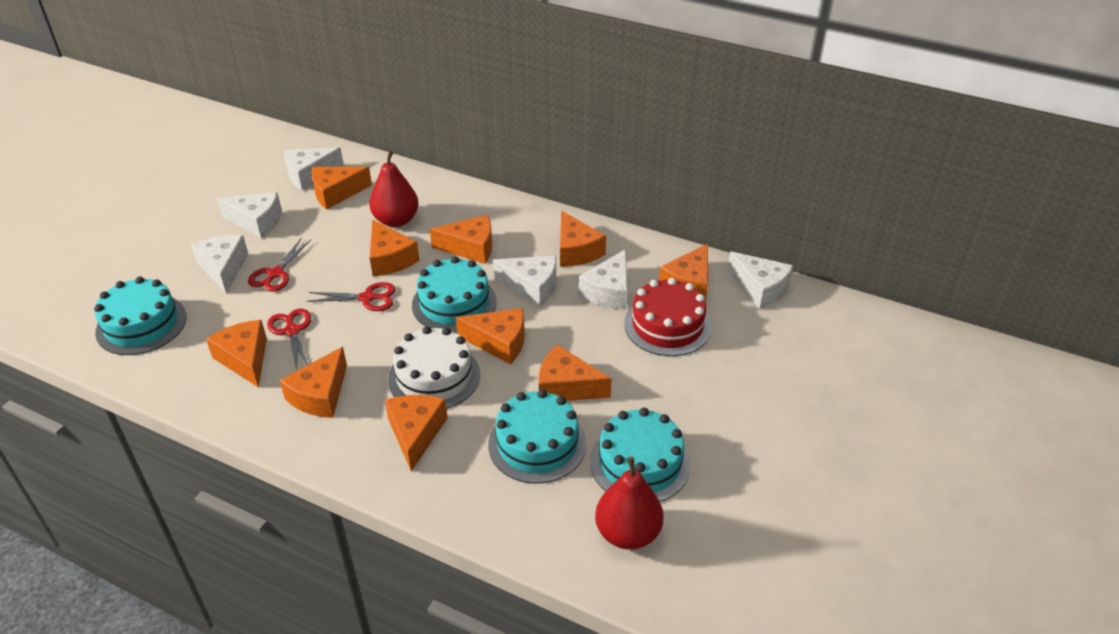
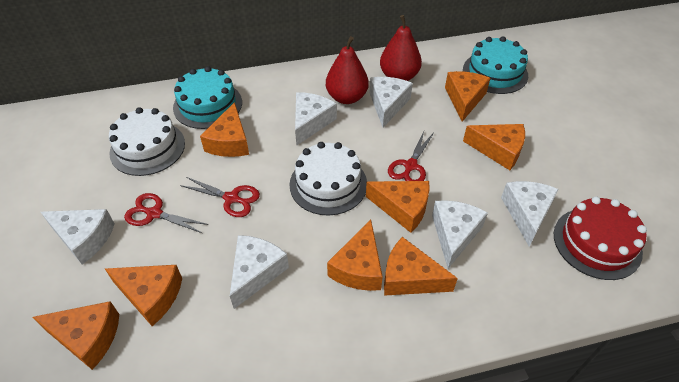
orange cheese: [206,320,267,388] [280,347,347,418] [311,167,372,210] [370,220,420,276] [385,395,447,471] [430,215,492,264] [456,308,525,364] [539,345,612,401] [560,211,606,267] [659,244,708,302] = 10 -> [32,301,119,370] [105,265,182,326] [200,102,249,157] [327,220,383,291] [366,181,430,233] [384,237,458,296] [445,71,490,122] [463,124,525,170] = 8
turquoise cake: [94,277,187,355] [412,256,497,332] [488,390,587,484] [590,408,691,502] = 4 -> [173,66,242,129] [463,36,528,94] = 2
white cake: [388,326,480,409] = 1 -> [109,107,185,176] [289,142,367,215] = 2

